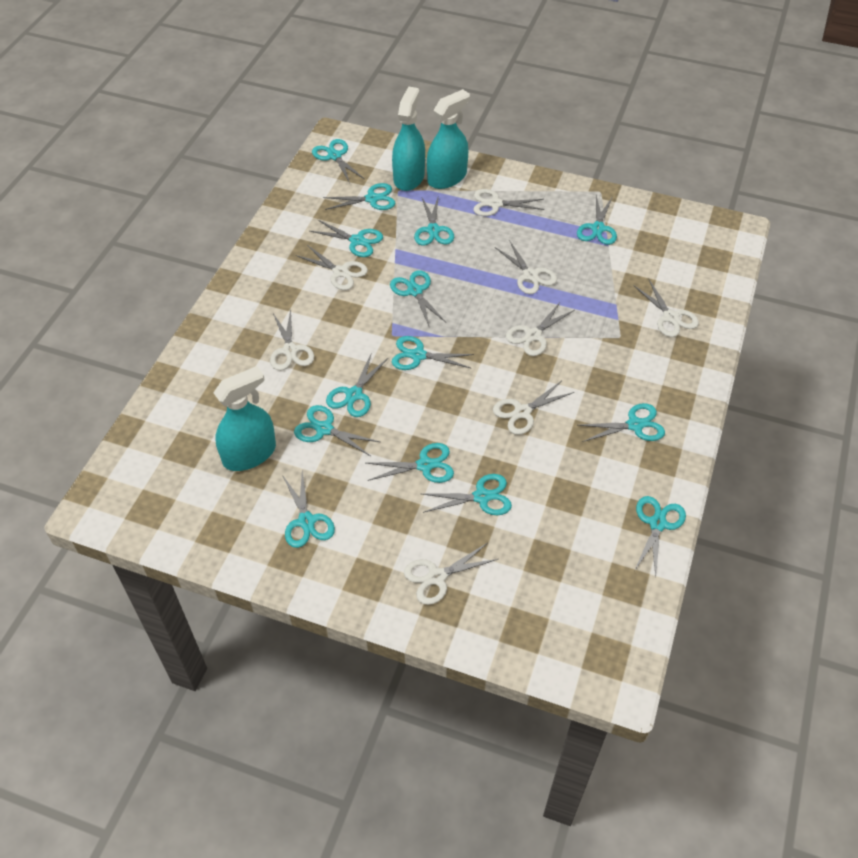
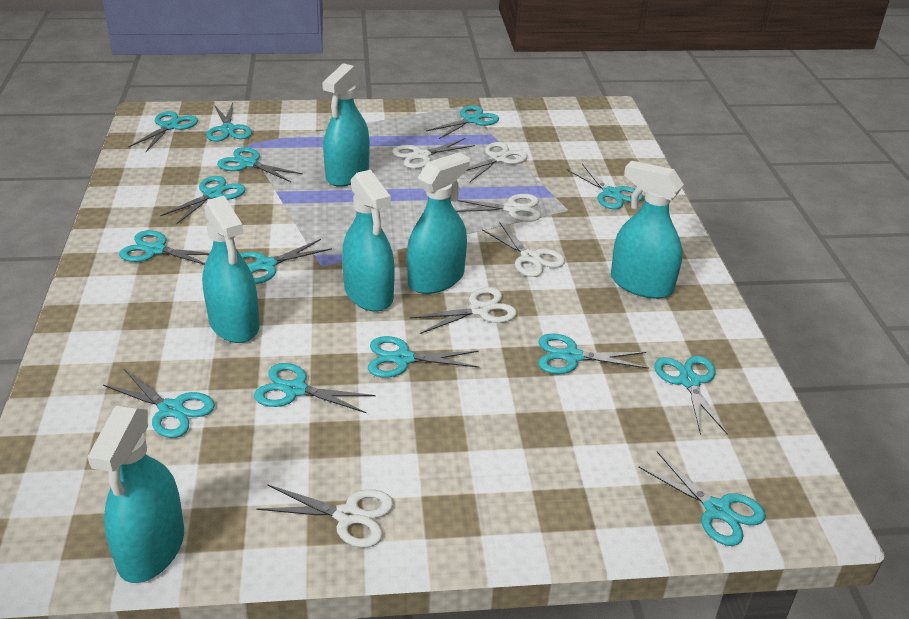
turquoise spray bottle: [213,366,276,471] [392,86,425,191] [427,89,470,189] = 3 -> [88,406,184,583] [202,196,260,343] [322,63,370,187] [342,170,395,312] [407,152,470,294] [611,161,684,299] = 6
white scissors: [270,309,314,371] [296,245,368,290] [404,543,498,605] [474,189,544,216] [493,381,574,435] [495,240,557,294] [506,301,575,356] [633,280,699,337] = 8 -> [256,485,394,548] [392,138,475,169] [410,287,517,334] [456,194,541,222] [466,142,528,182] [482,222,565,277] = 6

